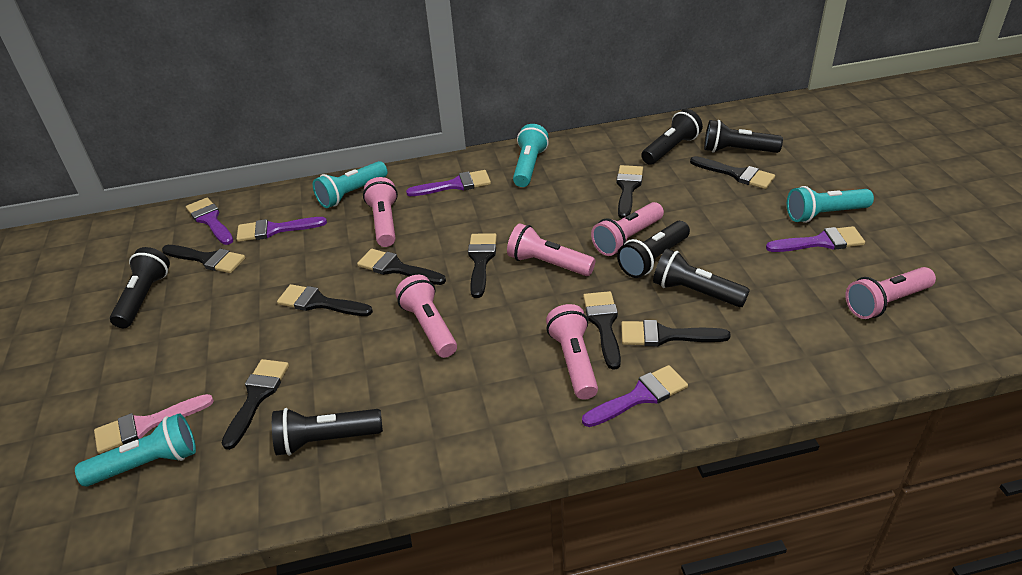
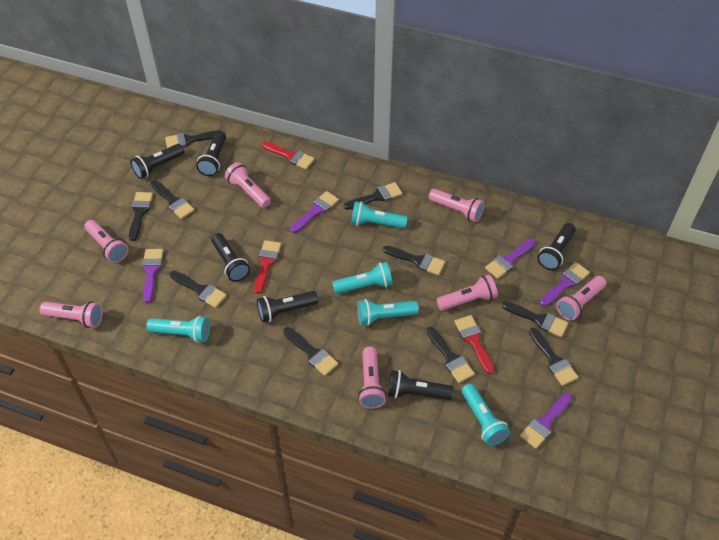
black brush: [162,245,245,273] [222,359,289,450] [277,284,373,316] [357,249,446,285] [468,233,497,298] [583,291,621,370] [616,165,643,218] [621,320,731,346] [690,156,775,189] = 9 -> [129,192,153,241] [151,180,195,219] [165,130,223,148] [170,271,227,308] [283,327,338,376] [344,182,402,210] [383,246,445,275] [427,327,475,383] [502,301,568,337] [529,328,578,386] = 10
pink brush: [94,394,214,454] = 1 -> none = 0
pink flashlight: [363,177,398,247] [395,275,457,358] [507,223,595,276] [546,304,598,400] [591,202,664,256] [845,267,936,319] = 6 -> [40,301,103,328] [84,220,128,263] [225,162,271,208] [358,347,387,409] [429,189,484,222] [436,275,498,311] [556,276,606,321] = 7
red brush: none = 0 -> [254,240,281,294] [261,141,315,169] [454,315,494,374] = 3
turquoise flashlight: [75,413,196,487] [313,161,388,208] [513,124,549,187] [787,186,874,223] = 4 -> [146,316,210,343] [332,262,393,294] [351,201,408,228] [357,299,419,326] [461,384,510,446] = 5

